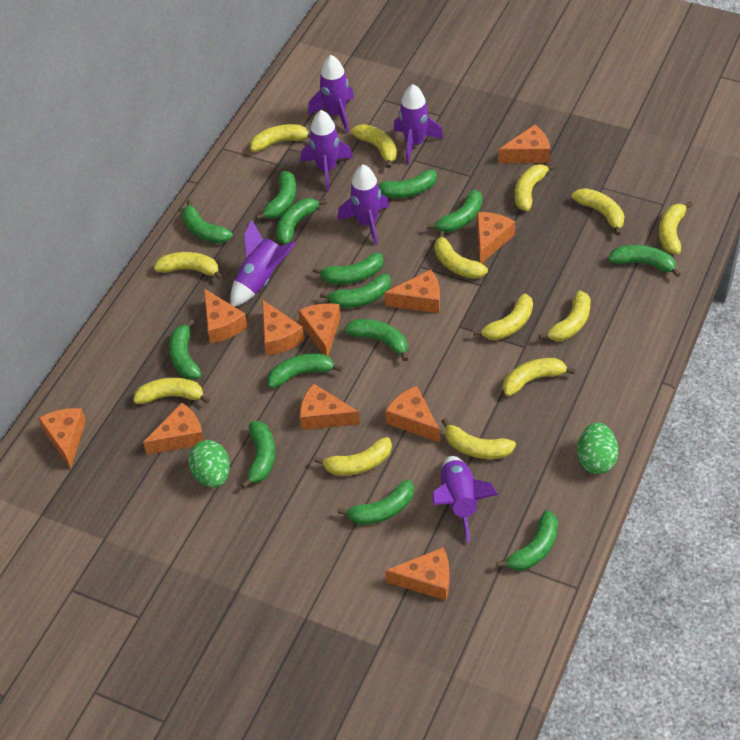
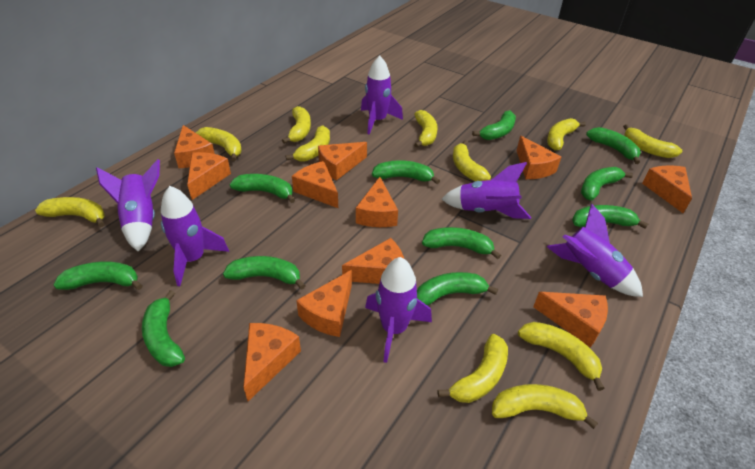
green banana: [169,319,202,380] [182,199,233,243] [241,421,275,489] [256,171,296,220] [267,353,343,388] [276,198,326,244] [313,253,384,284] [320,274,391,308] [337,479,414,525] [345,319,408,361] [378,170,437,198] [427,189,482,233] [496,511,558,571] [608,245,681,277] = 14 -> [54,262,143,290] [142,290,185,367] [223,256,306,290] [230,174,295,203] [372,160,440,184] [417,272,498,306] [422,227,501,260] [472,110,516,140] [572,205,648,229] [581,167,633,200] [586,127,641,164] = 11
green egg: [188,440,230,488] [577,422,618,474] = 2 -> none = 0
yellow banana: [133,377,210,404] [154,252,223,280] [250,124,310,152] [314,437,392,476] [351,124,397,168] [435,231,488,279] [441,418,516,459] [473,294,533,340] [503,358,576,396] [515,164,556,211] [539,290,591,341] [572,188,624,236] [659,201,693,254] = 13 -> [35,197,105,227] [196,127,242,161] [282,106,311,144] [286,125,330,162] [414,110,438,148] [438,334,508,403] [453,140,491,181] [492,384,598,429] [518,322,605,391] [547,118,586,150] [623,124,682,158] = 11

